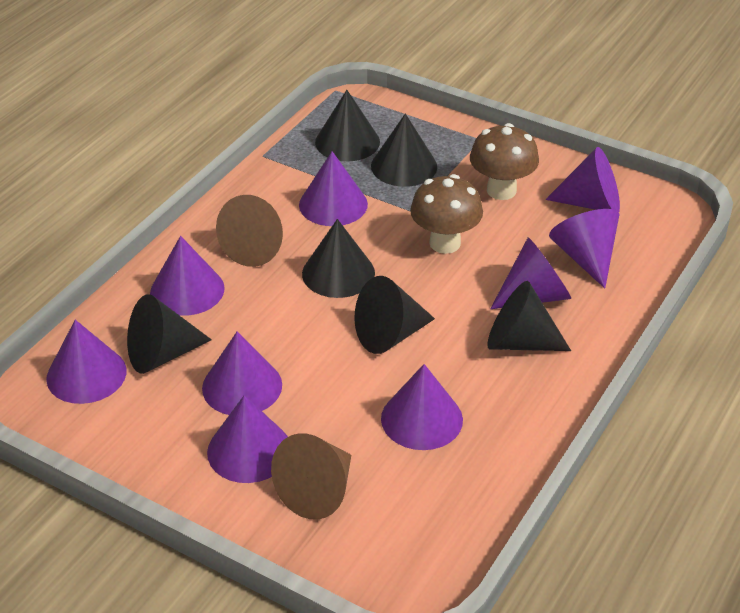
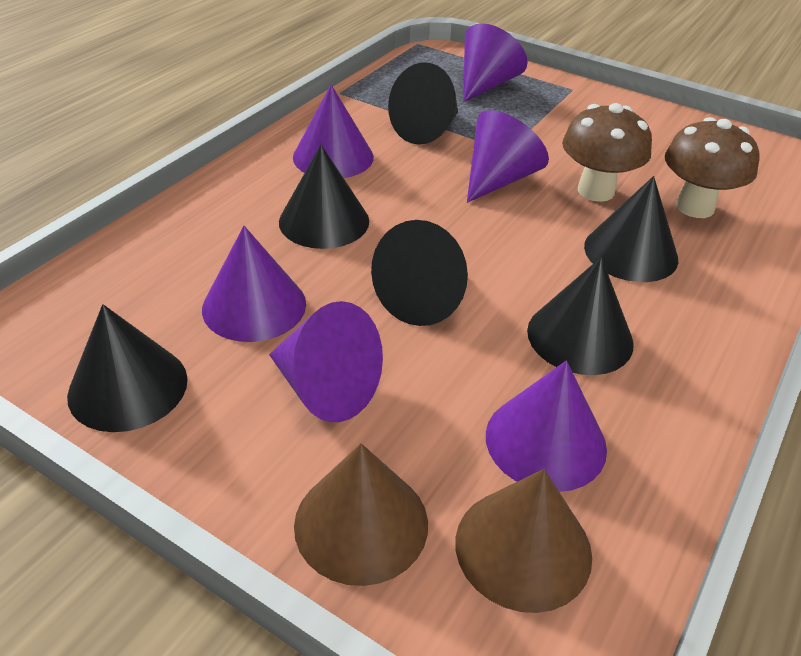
purple cone: [46,320,126,404] [150,236,225,316] [202,332,282,415] [207,395,288,483] [299,151,368,226] [381,364,463,450] [490,237,571,309] [546,147,620,212] [549,209,620,288] = 9 -> [202,226,306,342] [269,301,383,422] [293,85,374,178] [463,23,528,102] [467,110,549,203] [486,360,607,492] = 6

